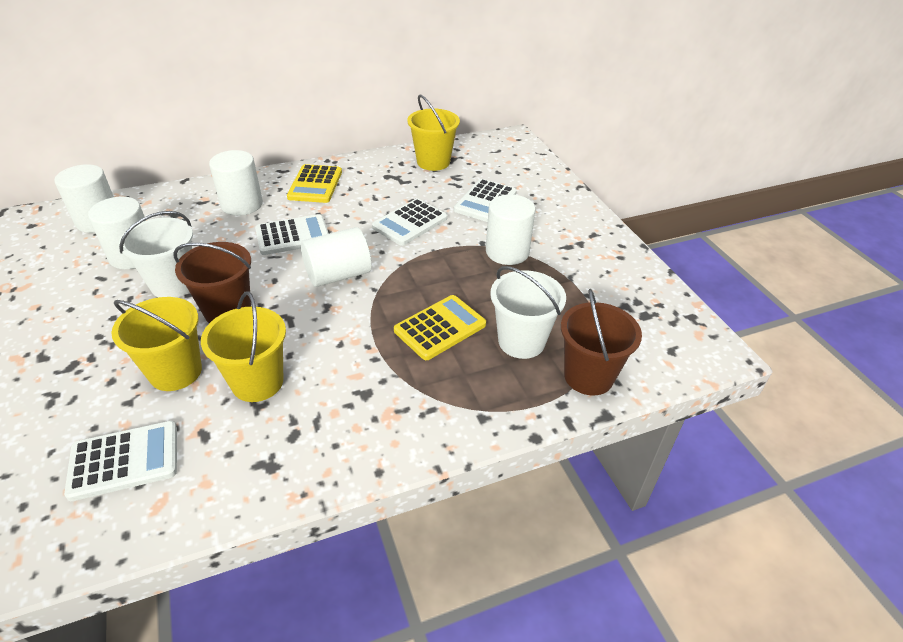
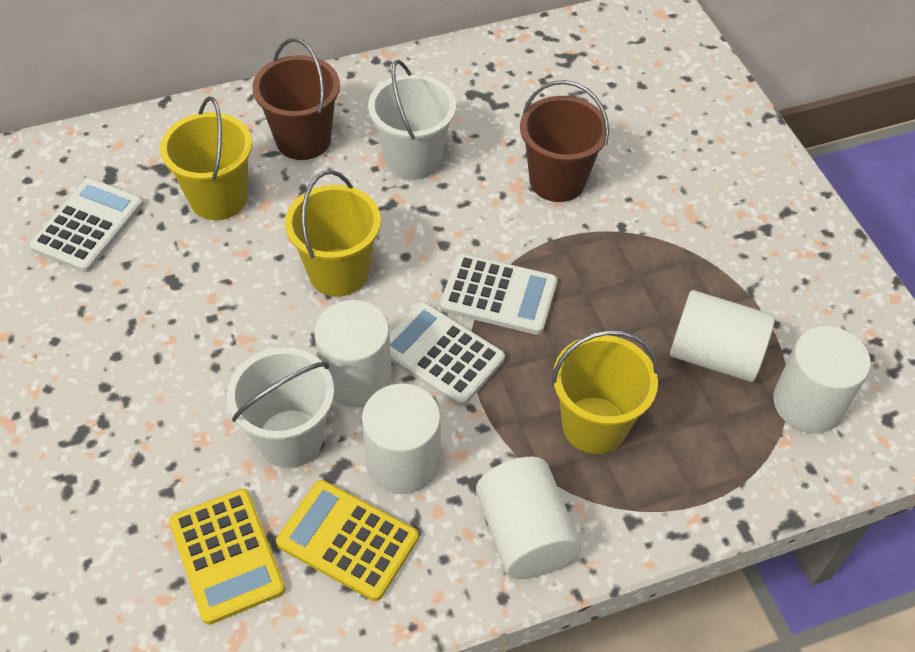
white calculator: [64,421,177,501] [255,214,329,255] [372,198,447,246] [454,179,517,222] = 4 -> [29,178,143,272] [390,302,505,406] [440,254,557,335] = 3

